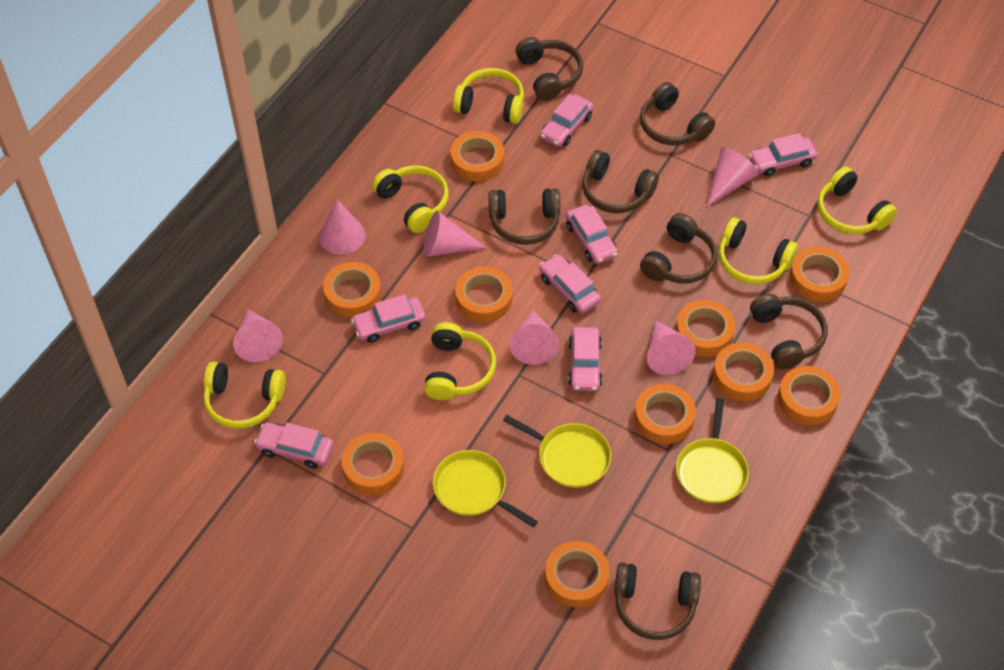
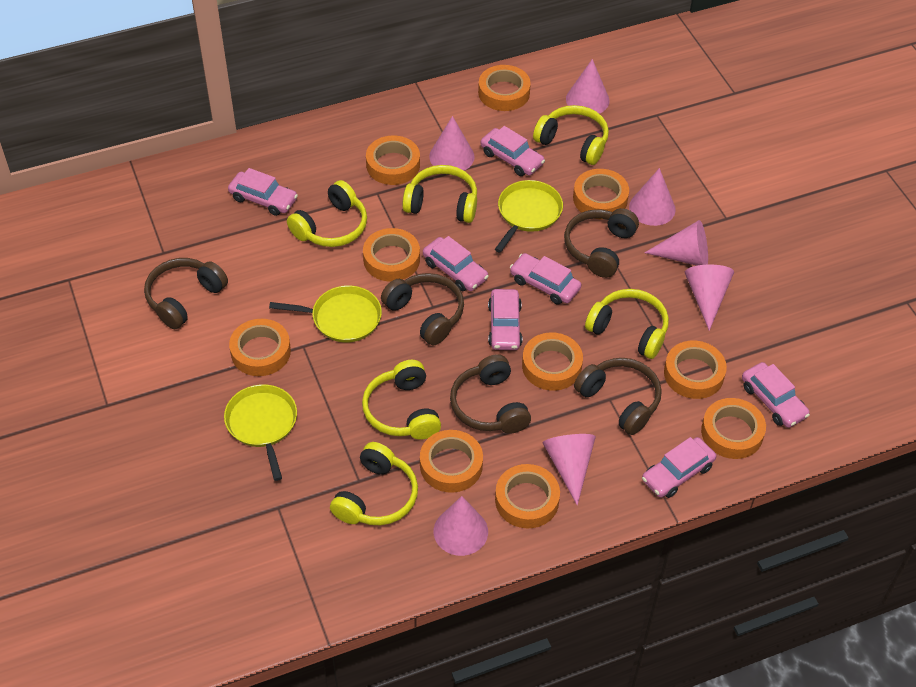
brown headphones: [489,188,560,245] [515,37,583,101] [582,150,659,213] [614,562,701,640] [640,82,715,145] [640,213,717,284] [750,294,828,369] = 7 -> [144,258,228,329] [381,273,464,345] [450,354,531,434] [564,208,639,278] [574,358,662,435] = 5
pink cone: [233,309,283,362] [319,199,366,255] [424,211,486,257] [509,310,559,365] [647,320,695,375] [707,147,759,206] = 6 -> [429,116,475,171] [434,496,488,556] [543,434,596,505] [566,59,610,114] [629,168,676,226] [644,220,708,266] [685,264,734,331] = 7

